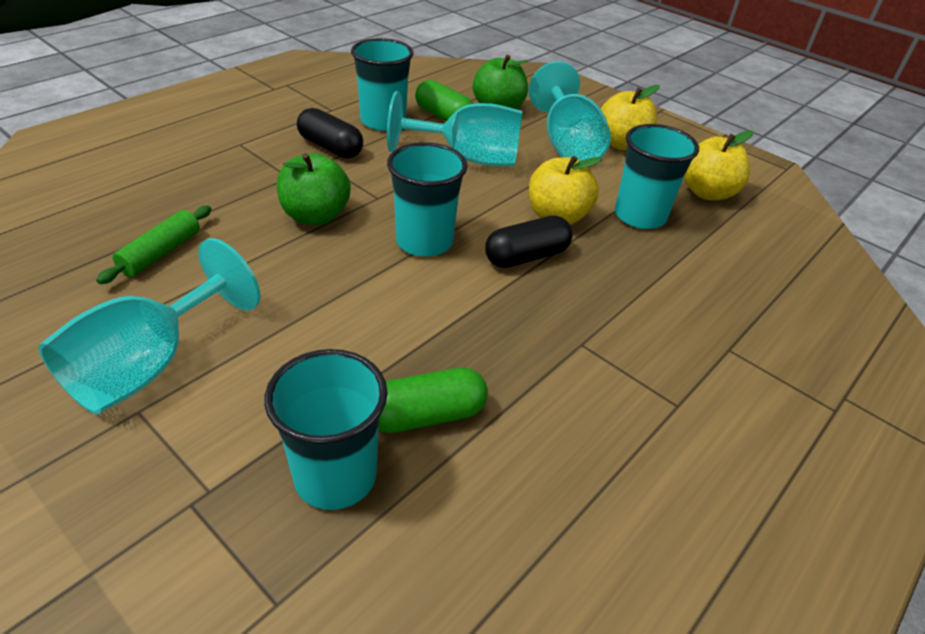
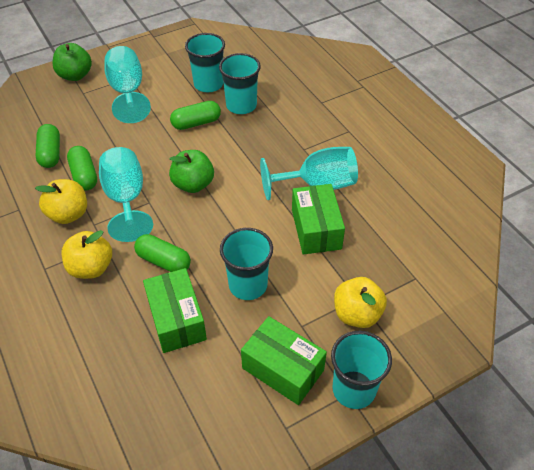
black capsule: [297,108,363,158] [485,216,573,268] = 2 -> none = 0
green box: none = 0 -> [143,268,207,353] [241,316,327,405] [292,184,345,255] = 3
green capsule: [378,368,488,433] [415,80,473,121] = 2 -> [35,124,60,168] [67,146,97,191] [134,234,191,272] [170,101,221,130] = 4
green rolling pin: [96,206,211,284] = 1 -> none = 0

